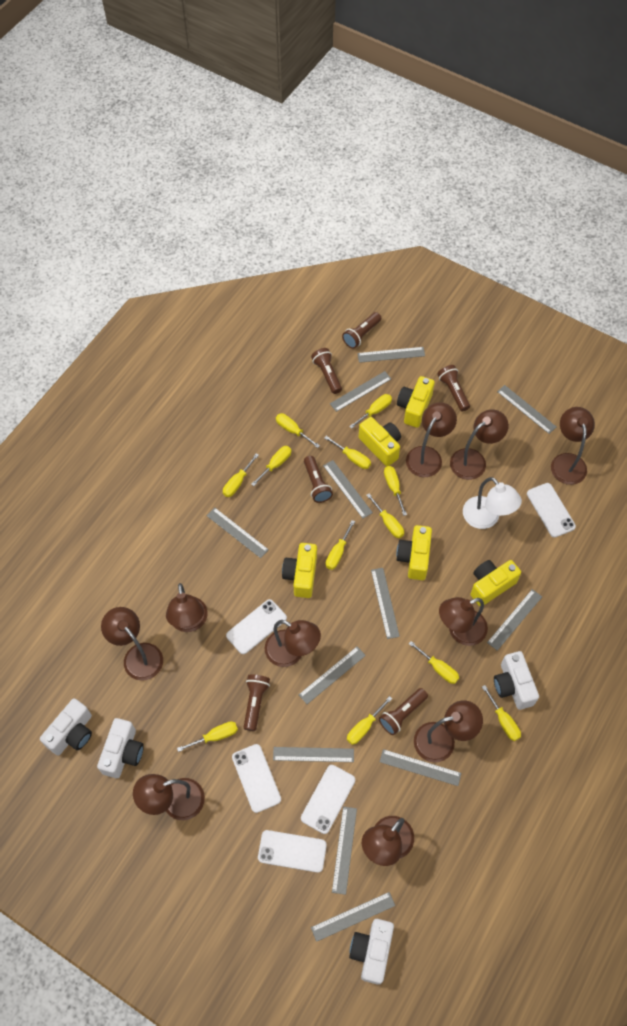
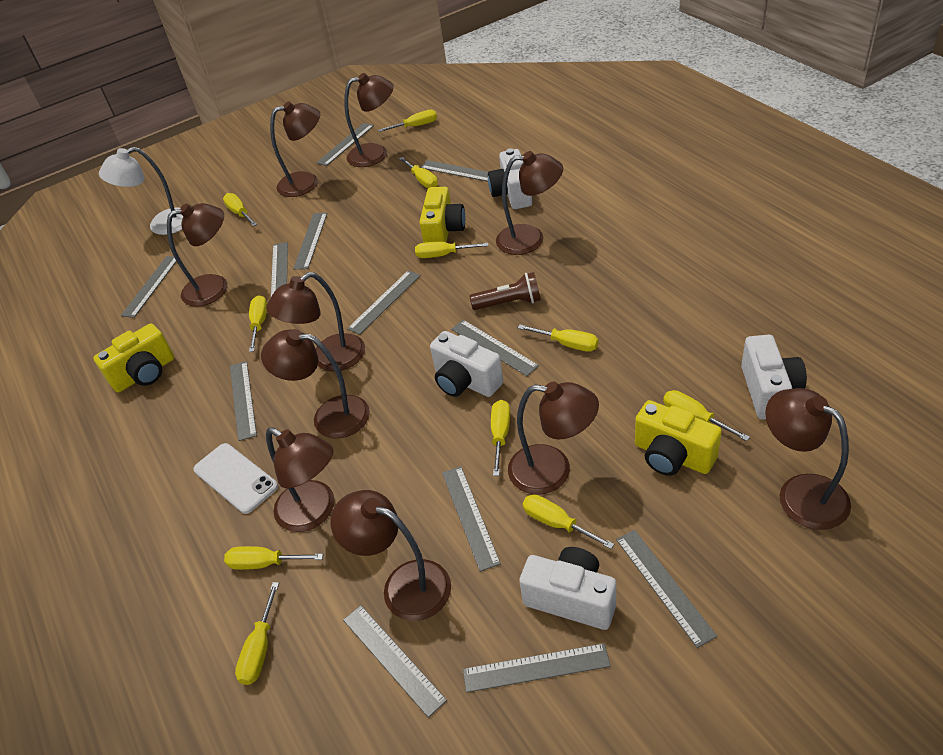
brown flashlight: [244,674,270,731] [304,456,333,503] [311,348,342,394] [342,312,381,349] [379,688,428,735] [437,365,470,411] = 6 -> [470,272,541,310] = 1
white phone: [226,599,287,654] [232,744,281,813] [258,830,327,873] [301,765,355,834] [527,483,576,537] = 5 -> [193,443,278,514] = 1
yellow camera: [282,543,317,598] [359,417,401,466] [396,525,432,580] [397,376,435,428] [470,560,521,606] = 5 -> [93,323,174,392] [419,187,465,243] [635,400,722,476] = 3
yellow screwdriver: [177,721,238,752] [223,453,259,497] [251,446,292,486] [276,413,320,448] [324,436,371,469] [326,520,355,570] [347,696,392,745] [349,394,392,429] [366,494,404,538] [384,466,407,516] [409,641,459,684] [482,685,521,741] = 12 -> [223,193,257,227] [224,546,323,570] [235,582,279,685] [249,295,267,352] [378,110,437,132] [399,157,438,188] [415,242,488,258] [491,400,510,476] [518,325,598,352] [523,494,614,549] [663,390,750,441] = 11

